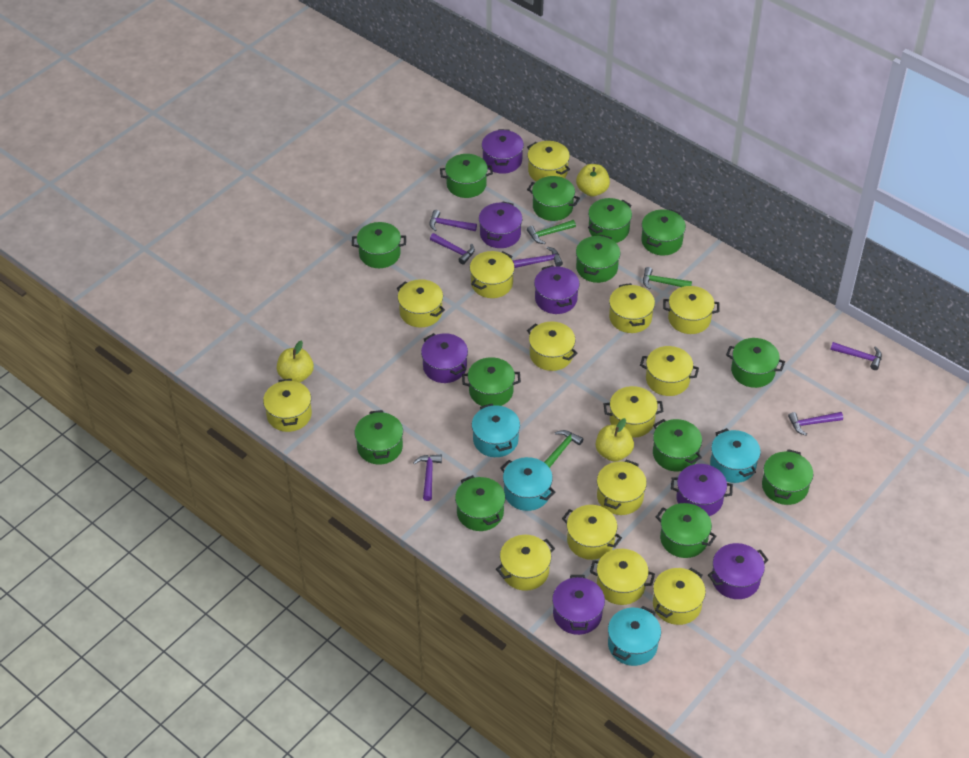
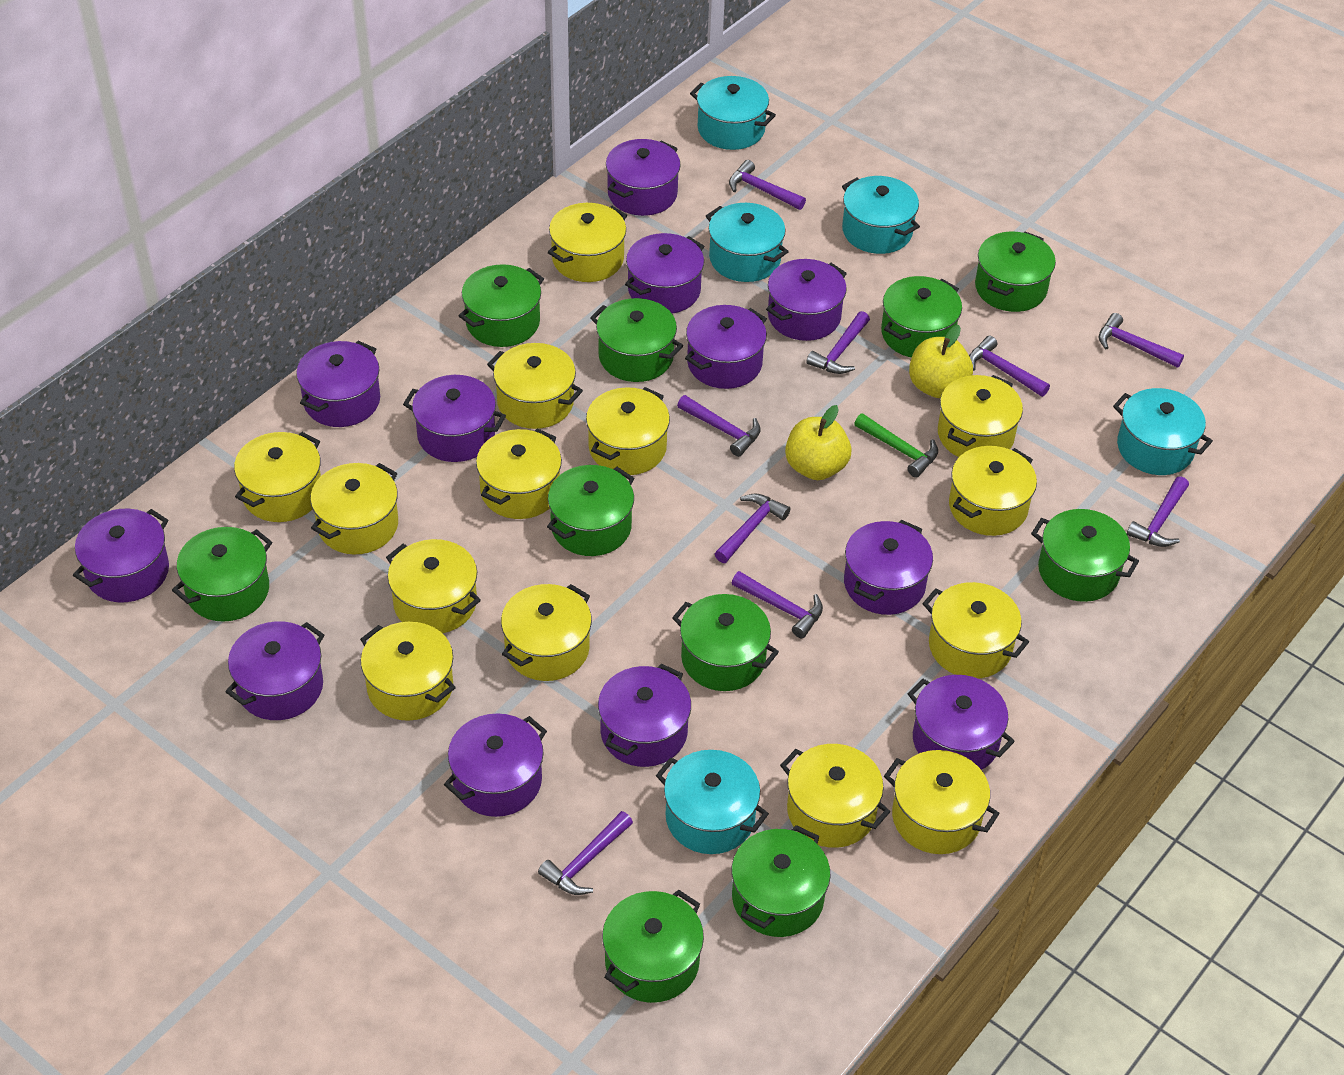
green hammer: [527,220,576,244] [544,430,584,468] [643,267,692,289] = 3 -> [854,413,938,478] = 1
green pot: [352,222,406,268] [355,410,403,464] [440,154,493,198] [455,475,505,531] [462,357,521,406] [527,176,580,221] [576,235,620,283] [588,198,632,243] [641,209,686,255] [653,419,702,472] [656,503,716,558] [726,338,785,388] [762,449,813,505] = 13 -> [172,527,272,622] [459,264,544,347] [547,465,634,556] [590,298,683,382] [602,890,704,1003] [672,594,779,691] [732,825,830,937] [881,276,962,358] [975,232,1056,312] [1031,509,1139,602] = 10
purple hammer: [413,455,442,501] [430,210,477,231] [430,233,475,264] [513,247,563,268] [788,412,843,436] [830,342,882,370] = 6 -> [538,811,633,895] [677,395,761,457] [715,493,790,563] [729,160,806,210] [732,571,823,638] [806,311,870,374] [969,336,1050,397] [1099,313,1184,368] [1127,476,1189,547] = 9
purple pot: [421,333,468,383] [479,201,522,248] [482,129,524,174] [534,265,580,314] [552,575,605,635] [671,464,733,516] [708,543,768,599] = 7 -> [73,509,169,603] [226,621,324,720] [296,341,380,427] [403,375,506,462] [444,713,547,817] [598,664,691,767] [606,139,681,216] [625,233,704,314] [685,305,767,389] [766,259,847,341] [844,520,933,615] [908,675,1015,770] = 12
turquoise pot: [472,404,520,457] [500,457,555,511] [608,606,661,666] [710,428,761,483] = 4 -> [656,750,769,854] [690,76,776,150] [706,203,789,282] [842,176,920,254] [1113,388,1213,475] = 5
yellow apple: [277,340,314,383] [576,164,610,197] [596,418,634,462] = 3 -> [785,405,852,480] [909,325,973,398] = 2

